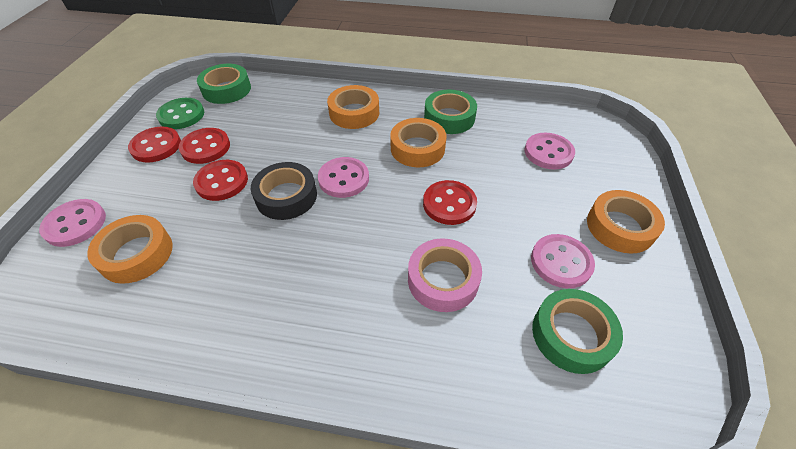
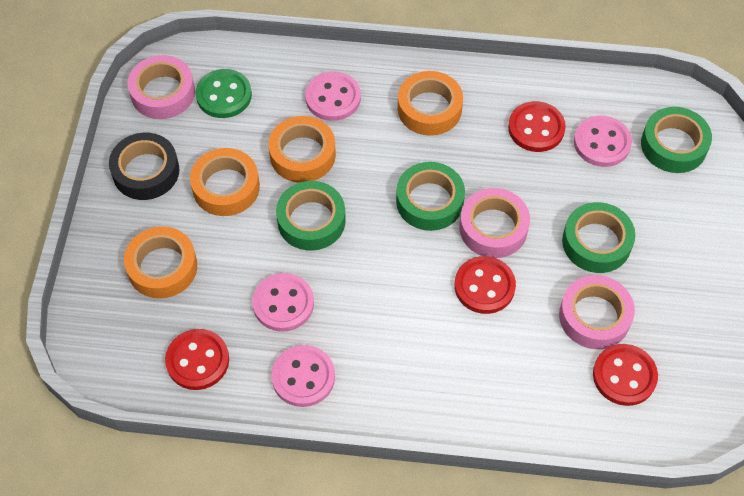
green tape: [197,64,251,104] [424,89,477,134] [532,289,623,374] = 3 -> [276,181,346,251] [396,162,465,231] [562,202,635,273] [641,107,712,173] = 4
pink tape: [408,238,482,312] = 1 -> [127,55,195,119] [459,188,530,258] [559,275,635,349] = 3

